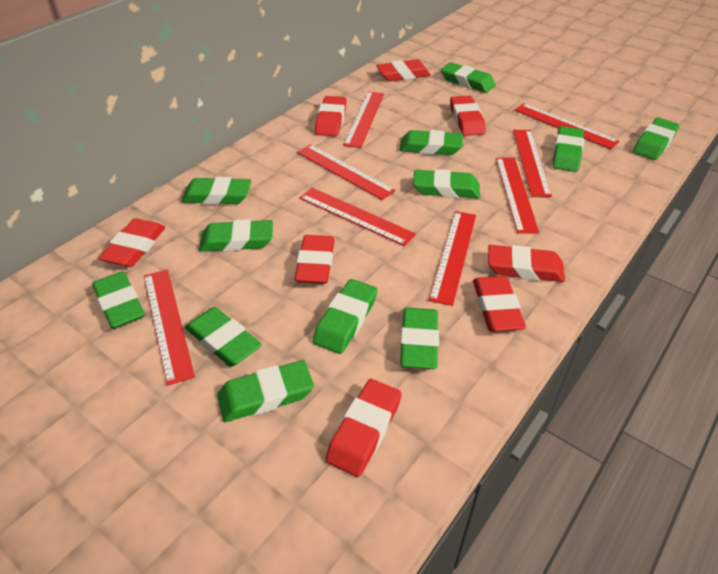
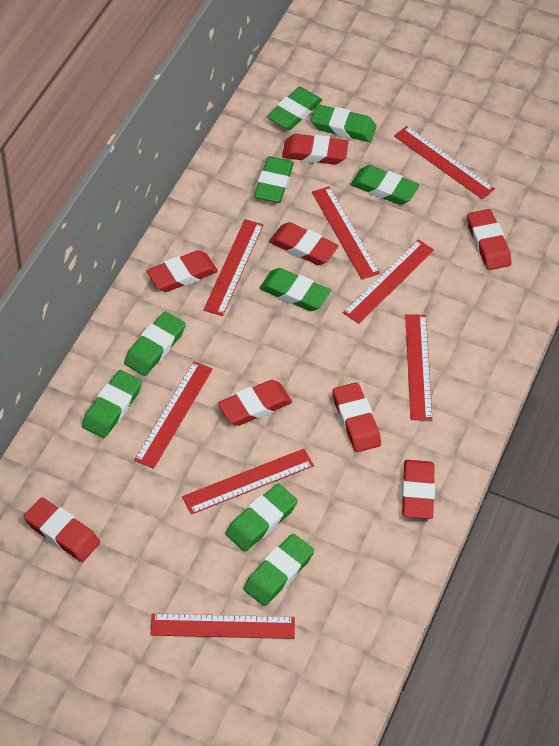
green eraser: [92,271,145,329] [181,177,251,205] [185,307,262,367] [199,219,273,252] [217,360,314,422] [313,279,377,354] [399,130,463,155] [400,307,439,369] [413,169,480,198] [441,62,496,93] [553,126,584,172] [633,118,679,160] = 12 -> [82,370,142,438] [124,312,186,376] [226,483,298,551] [243,534,314,606] [254,156,294,203] [260,268,331,311] [267,87,322,130] [311,104,376,142] [351,165,419,205] = 9

